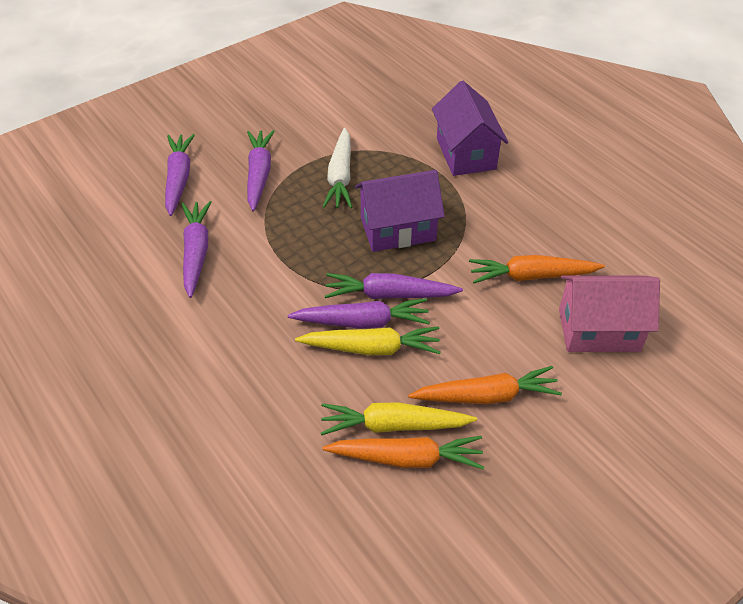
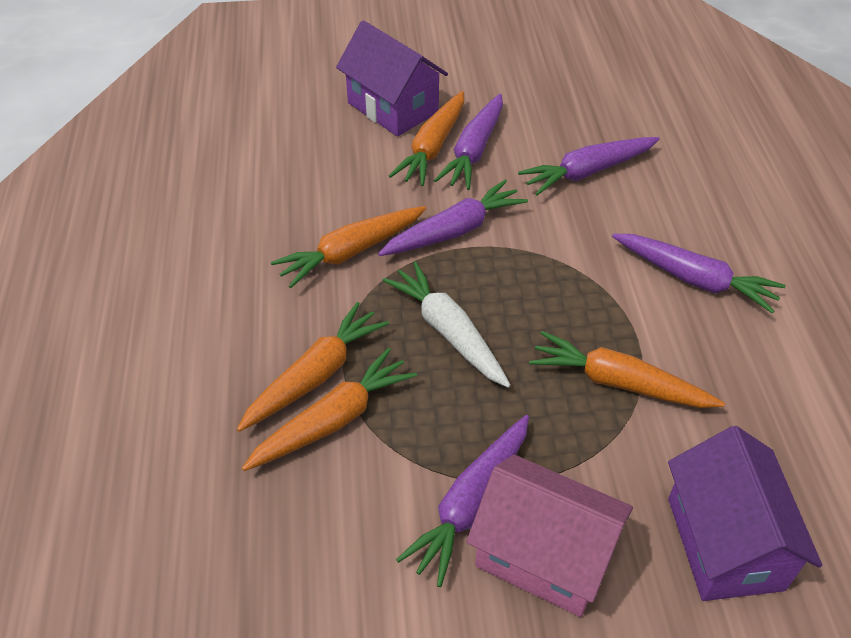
orange carrot: [322,436,484,469] [408,366,562,404] [469,255,605,283] = 3 -> [237,302,389,432] [242,348,417,471] [271,206,426,288] [389,91,464,186] [529,331,725,408] = 5
yellow carrot: [295,326,441,355] [321,402,477,435] = 2 -> none = 0

